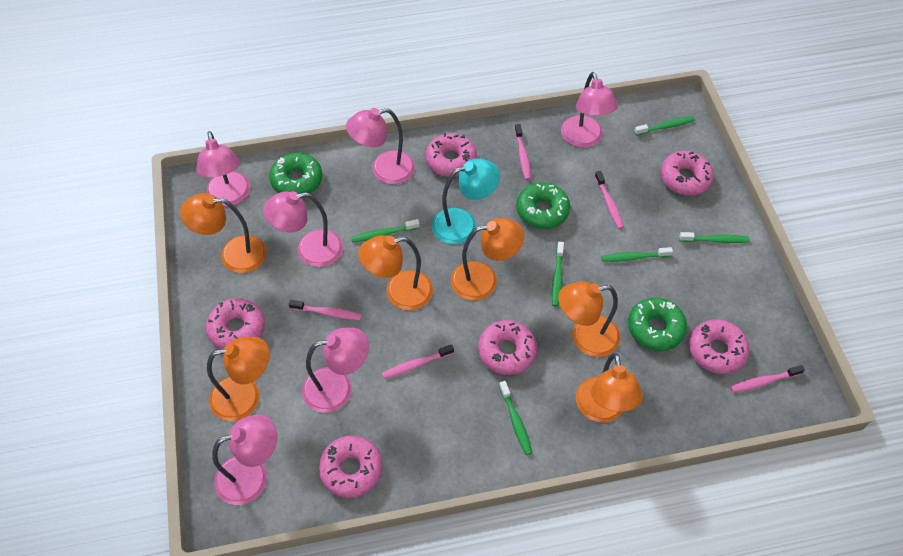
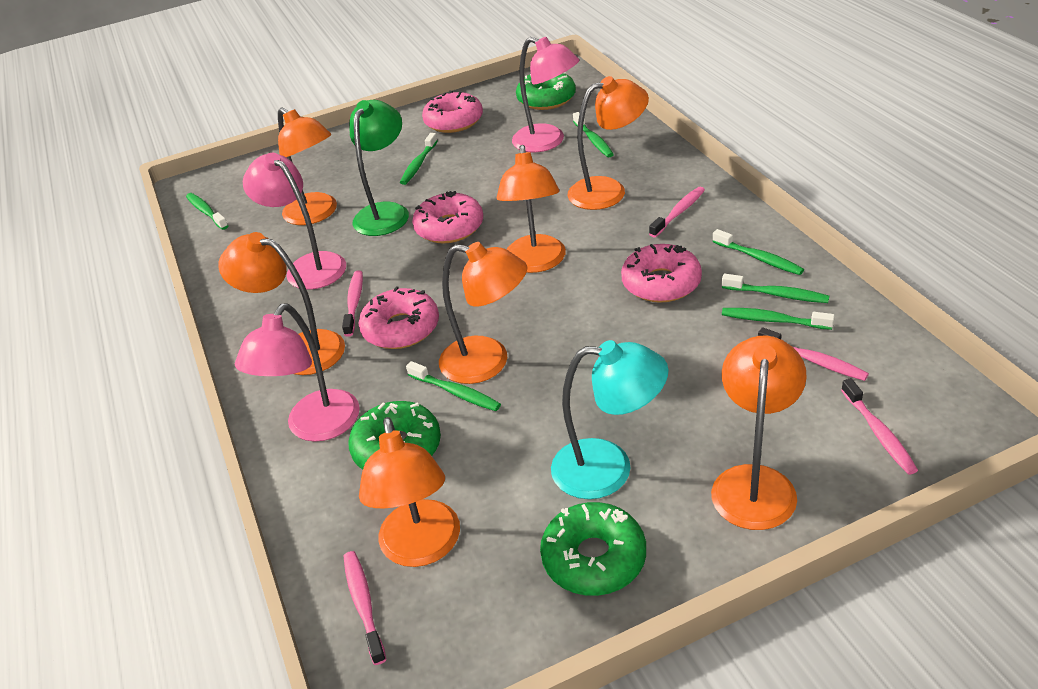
green lamp: none = 0 -> [349,100,409,236] = 1
green toothbrush: [351,219,420,243] [499,381,532,455] [552,242,564,307] [601,247,673,262] [634,116,695,136] [679,232,750,243] = 6 -> [186,193,228,230] [400,133,438,185] [406,361,501,411] [573,112,614,157] [713,229,804,275] [722,274,829,303] [722,308,835,330] = 7
orange lamp: [180,193,267,273] [207,337,270,421] [358,235,433,310] [451,218,524,301] [558,281,620,357] [576,353,643,423] = 6 -> [218,232,345,375] [278,107,337,225] [359,417,460,567] [439,242,527,384] [497,145,566,273] [568,76,649,210] [711,336,807,530] = 7
pink donut: [206,298,265,349] [319,436,383,498] [425,133,477,177] [478,320,537,375] [660,151,714,195] [689,319,749,374] = 6 -> [359,286,439,349] [412,191,483,243] [422,90,483,133] [621,244,702,303] = 4
pink lamp: [196,131,250,206] [212,414,277,505] [263,191,343,267] [302,328,369,413] [346,108,415,184] [561,72,618,148] = 6 -> [235,303,360,442] [243,153,346,290] [512,37,579,152] = 3

